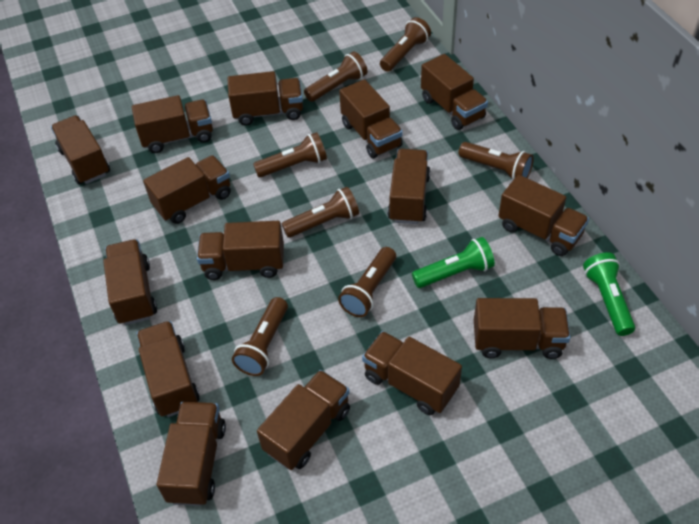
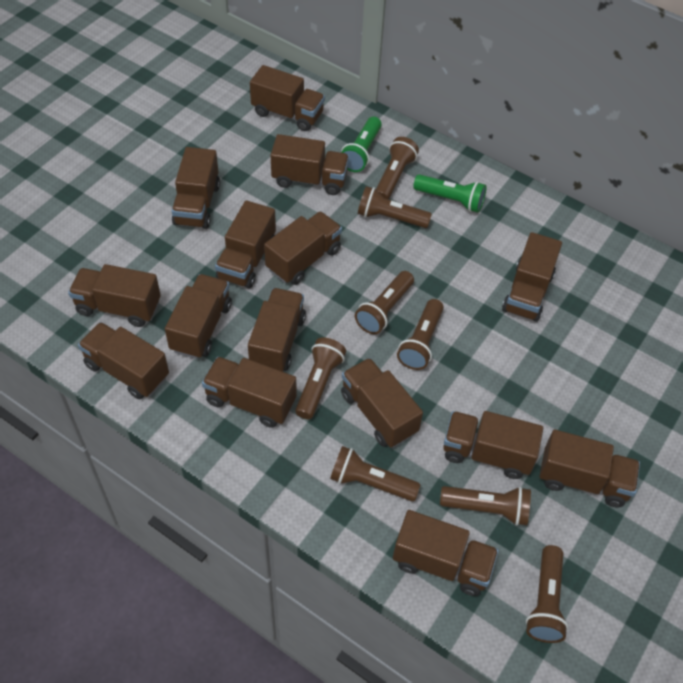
brown flashlight: [232,297,288,376] [253,132,327,178] [282,187,359,238] [304,51,367,102] [338,247,396,317] [380,17,431,72] [459,142,534,180] = 7 -> [295,337,346,419] [330,446,420,501] [355,271,414,334] [358,186,432,228] [376,137,419,200] [397,299,444,370] [440,486,531,526] [526,545,568,643] = 8

